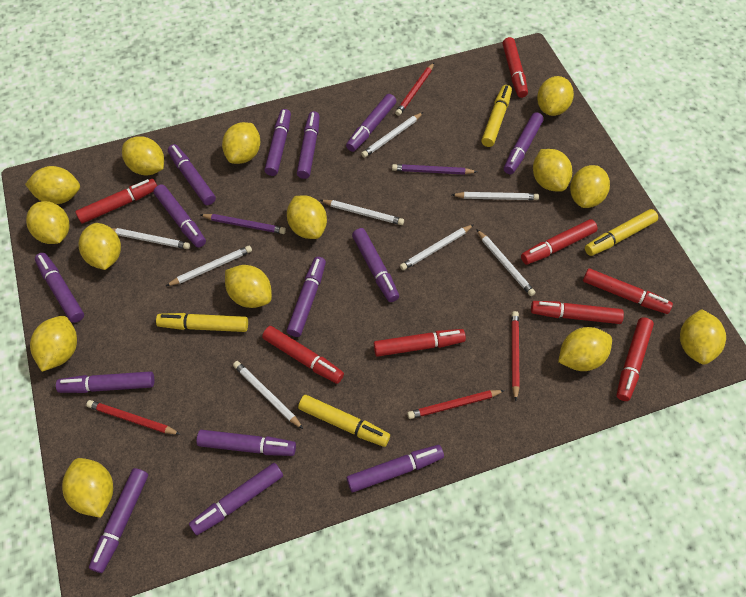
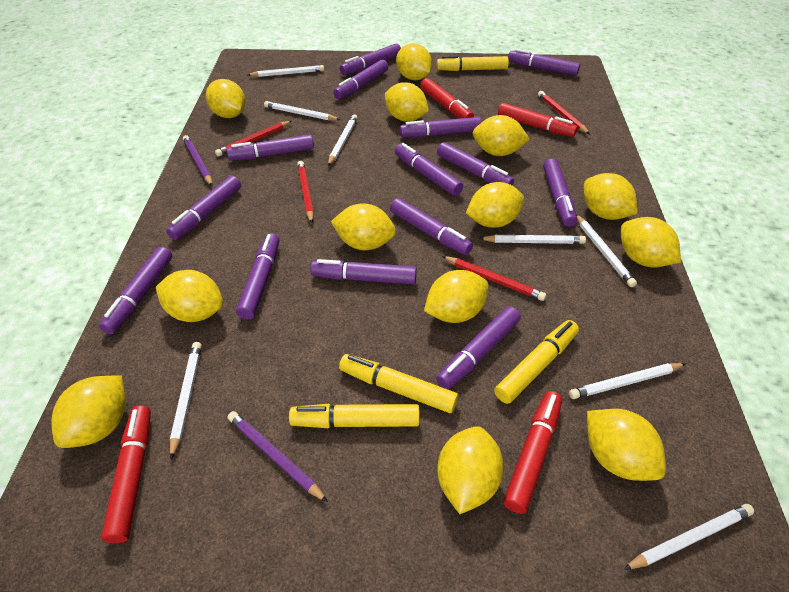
red marker: [75,179,157,224] [262,326,344,384] [374,329,466,357] [503,37,528,98] [521,219,598,264] [531,301,624,324] [583,268,673,314] [616,317,654,401] = 8 -> [101,406,151,544] [420,78,474,119] [498,103,578,137] [504,391,562,514] = 4
yellow lemon: [25,166,80,204] [26,201,70,244] [30,316,77,372] [62,458,113,518] [79,223,121,270] [122,136,164,175] [222,122,260,164] [225,265,272,308] [287,195,327,239] [533,149,572,192] [537,76,574,116] [558,327,612,371] [570,165,610,208] [680,309,726,364] = 14 -> [51,375,126,448] [156,270,223,322] [206,79,246,118] [331,203,396,250] [385,82,429,122] [396,43,432,80] [424,270,489,323] [437,426,504,514] [466,182,524,228] [473,115,530,156] [584,173,637,220] [587,409,666,481] [621,217,681,268] = 13

